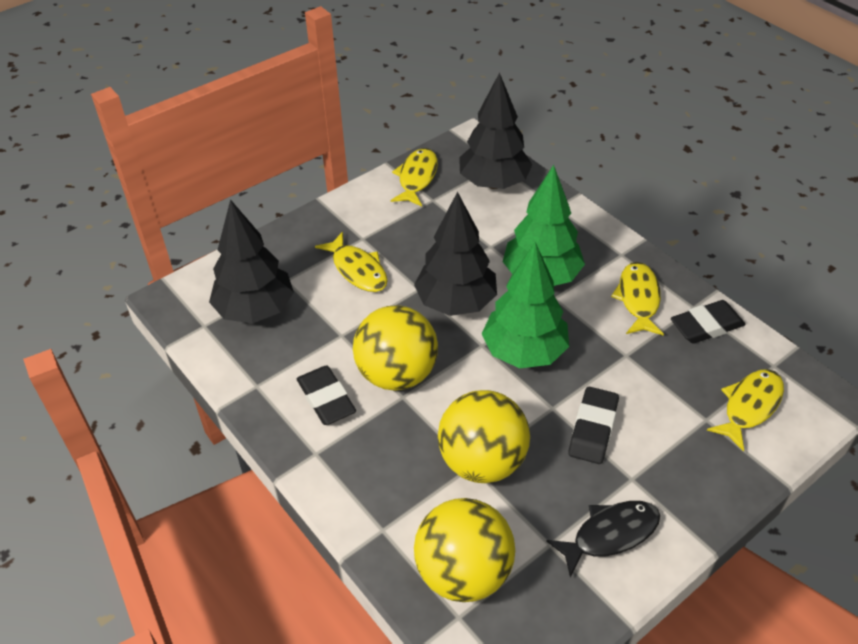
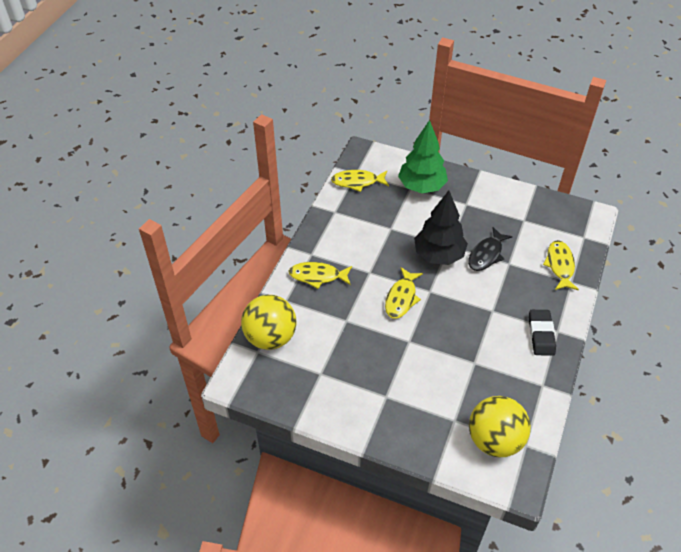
black eraser: [297,365,356,425] [569,387,619,464] [671,300,745,344] = 3 -> [529,310,556,356] = 1
black tree: [209,199,294,324] [414,192,497,316] [459,72,533,189] = 3 -> [414,190,468,265] = 1
green tree: [481,242,569,368] [503,165,585,286] = 2 -> [398,120,448,193] = 1
yellow ball: [353,305,438,391] [414,498,515,602] [438,390,530,483] = 3 -> [241,295,296,350] [469,396,531,457] = 2

